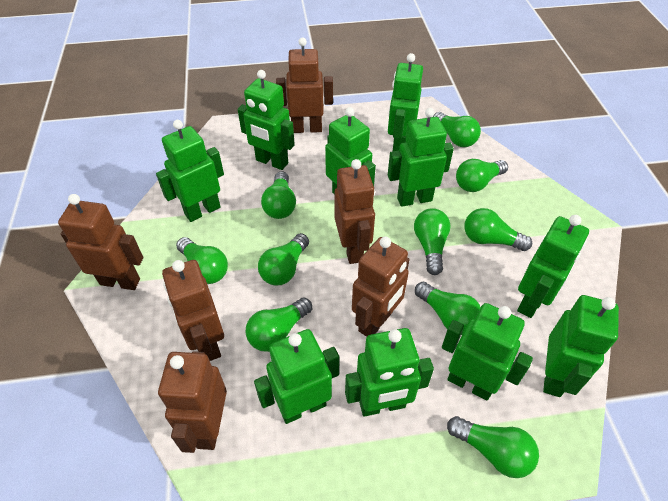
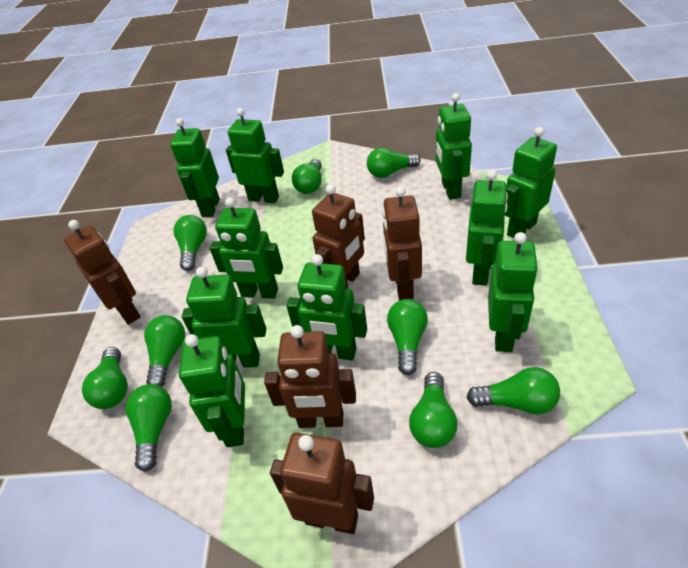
brown robot: [58,194,143,290] [158,351,227,453] [162,260,224,361] [276,38,333,133] [334,159,375,264] [352,236,410,337] = 6 -> [64,220,140,325] [264,325,356,428] [270,433,374,534] [312,184,365,289] [382,187,422,300] = 5
green light bulb: [176,237,228,284] [246,297,312,352] [258,233,309,286] [261,171,296,219] [414,208,451,275] [415,282,481,335] [433,112,481,147] [447,416,539,478] [456,159,508,192] [464,208,532,251] = 10 -> [82,347,128,409] [125,384,172,472] [144,315,185,387] [173,215,207,271] [292,159,322,194] [367,148,421,178] [387,299,428,375] [409,372,457,448] [467,367,560,415] = 9

